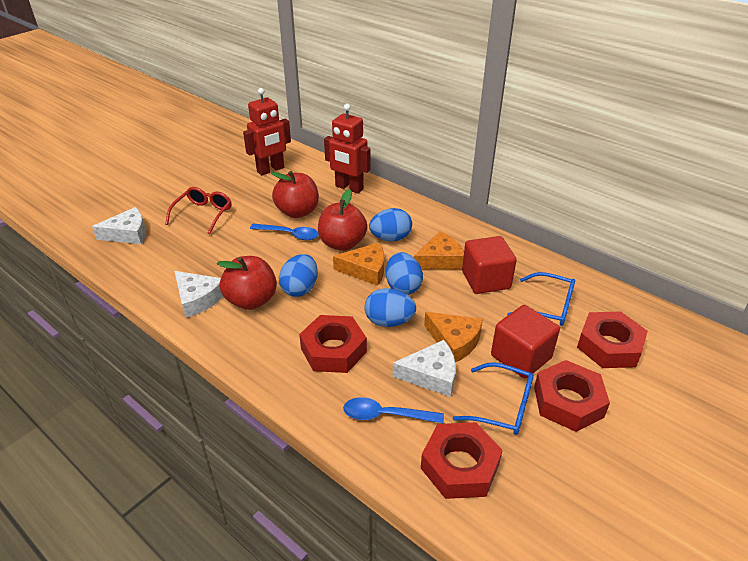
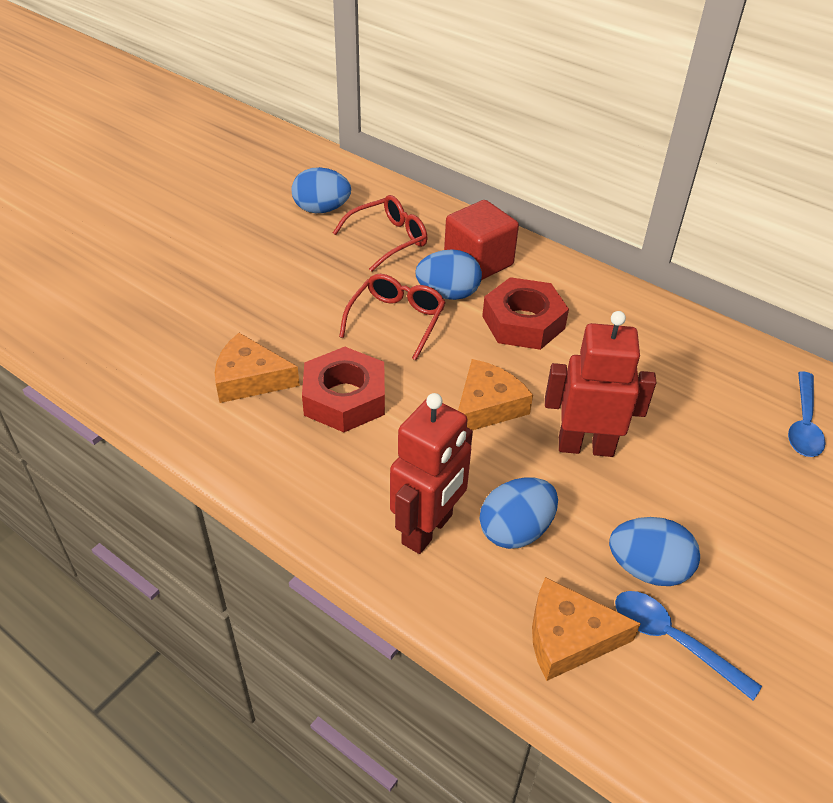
blue glasses: [453,362,534,435] [507,272,575,326] = 2 -> none = 0
red apple: [217,256,277,310] [271,171,319,218] [318,189,367,251] = 3 -> none = 0
red cube: [462,236,517,294] [491,305,560,379] = 2 -> [444,200,519,280] = 1
red glasses: [165,187,232,234] = 1 -> [333,195,427,272] [339,274,446,360] = 2
red nut: [299,315,367,373] [421,422,503,499] [534,360,610,432] [577,311,648,368] = 4 -> [302,347,385,432] [482,277,569,350] = 2
white cheese: [92,207,146,244] [174,271,223,318] [392,340,456,397] = 3 -> none = 0

